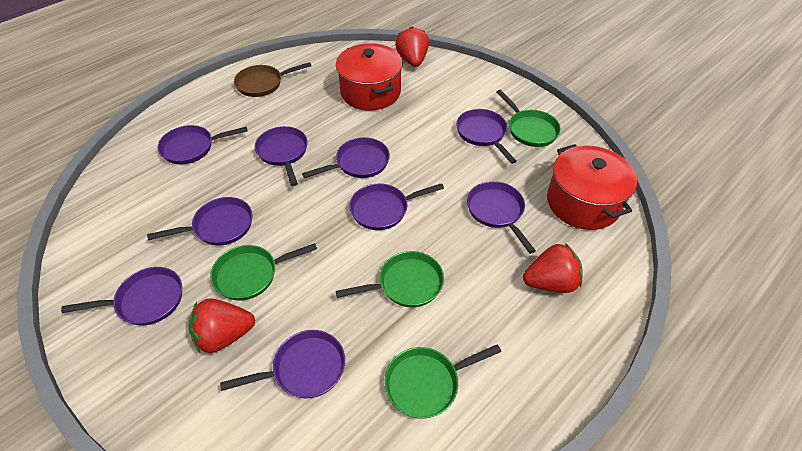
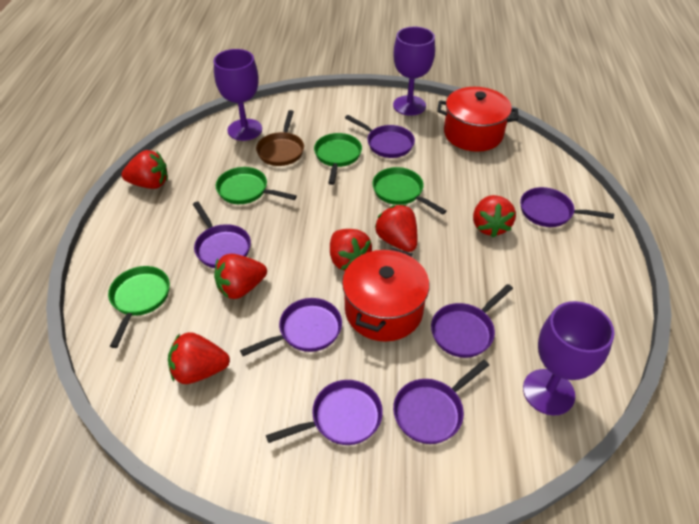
purple goblet: none = 0 -> [214,49,262,141] [393,27,435,116] [523,301,614,415] = 3
purple pan: [61,267,182,325] [147,197,253,246] [157,125,248,164] [220,330,345,398] [255,126,308,186] [302,137,390,178] [349,183,444,230] [456,109,517,164] [467,181,536,254] = 9 -> [193,201,251,268] [240,298,342,356] [266,380,383,445] [345,115,415,158] [393,360,489,444] [431,284,513,358] [520,187,614,227] = 7
red strawberry: [189,298,255,353] [395,27,429,67] [523,243,583,293] = 3 -> [121,150,168,189] [168,332,230,384] [214,254,267,299] [330,229,372,271] [375,205,417,252] [473,195,516,237] = 6

